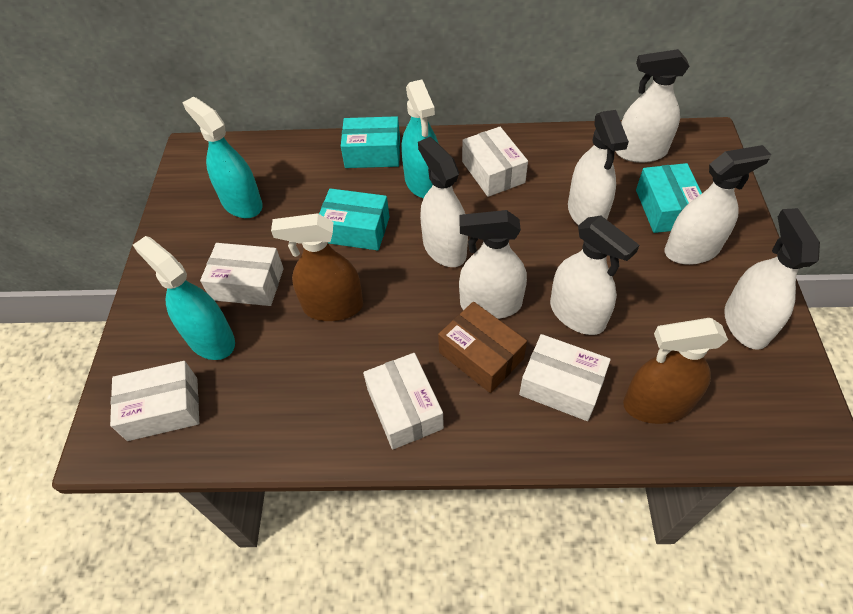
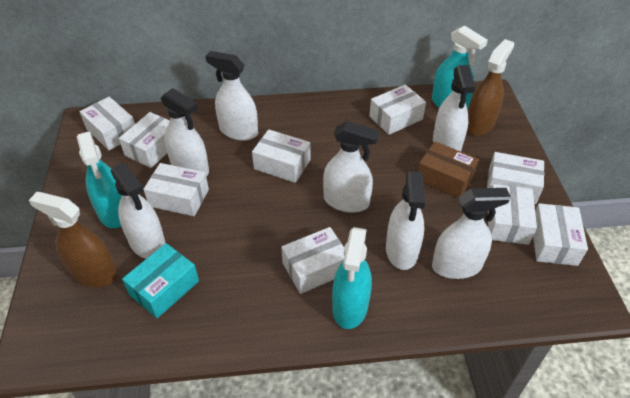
turquoise box: [319,188,389,251] [341,116,400,168] [636,163,702,233] = 3 -> [122,243,199,318] = 1
white box: [110,361,199,441] [200,243,284,306] [363,353,444,450] [462,127,528,197] [519,334,611,421] = 5 -> [79,97,135,150] [119,112,170,168] [143,163,209,216] [252,129,311,183] [281,227,344,294] [369,85,426,135] [487,152,544,204] [488,184,537,245] [533,203,588,266] = 9

